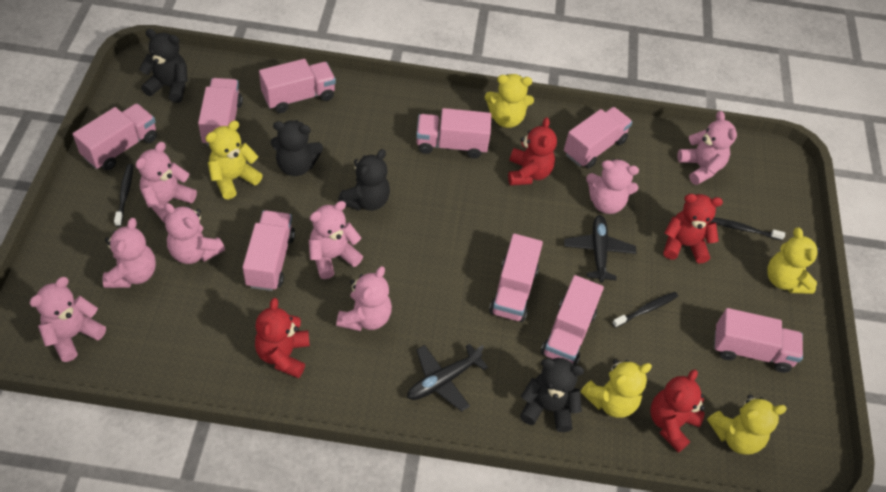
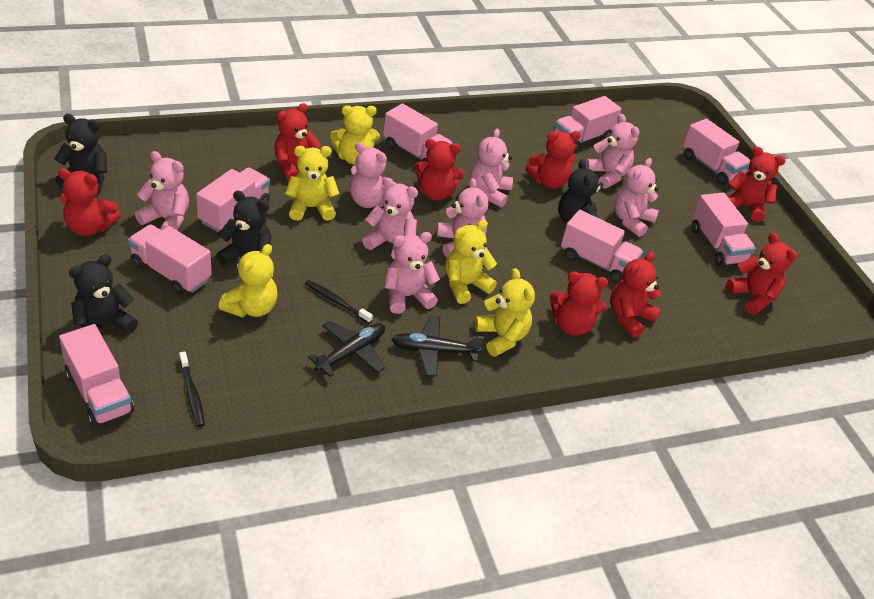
black toothbrush: [114,164,133,227] [612,292,678,328] [711,218,785,241] = 3 -> [179,351,205,427] [305,280,373,323] = 2
pink truck: [73,103,157,170] [198,78,243,146] [242,210,295,291] [259,59,336,113] [416,108,491,159] [489,234,543,322] [541,275,604,366] [564,107,632,169] [714,308,803,373] = 9 -> [59,324,134,427] [128,224,212,295] [196,168,270,232] [383,103,452,162] [554,96,622,152] [561,210,643,283] [683,119,750,185] [692,192,755,266] = 8
red teddy bear: [255,298,310,378] [508,117,557,186] [650,370,705,453] [663,194,723,263] = 4 -> [58,168,120,236] [274,103,321,182] [414,139,465,201] [526,131,581,189] [550,271,609,336] [610,252,661,338] [726,233,797,315] [728,147,786,222] = 8

